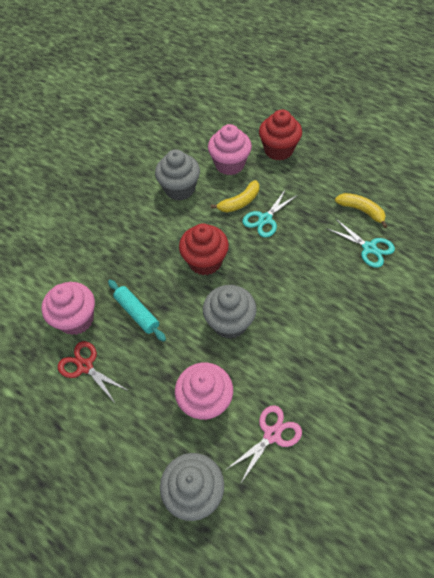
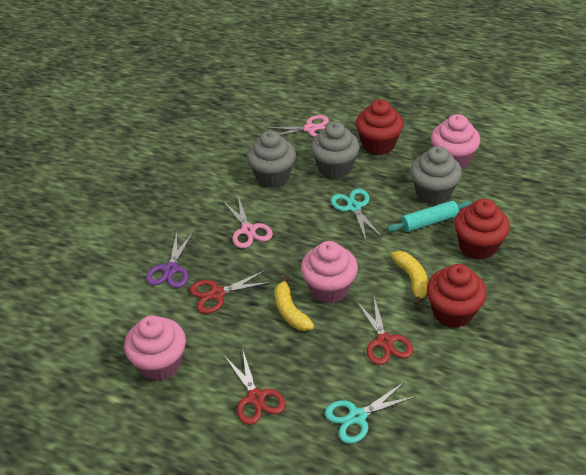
pink scissors: [227,405,302,484] = 1 -> [223,196,273,248] [265,115,329,137] = 2
purple scissors: none = 0 -> [146,232,193,288] = 1
red cupcake: [179,223,229,275] [259,109,302,161] = 2 -> [356,99,404,155] [427,264,487,328] [454,199,510,260] = 3
red scissors: [58,341,129,403] = 1 -> [190,270,272,314] [225,351,286,425] [356,297,413,365] = 3

